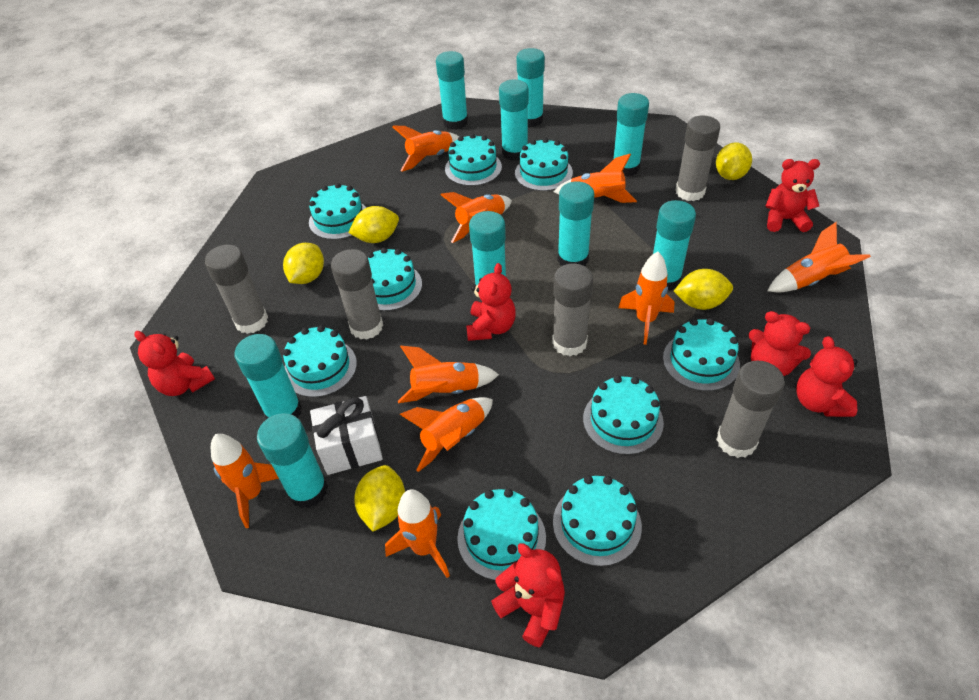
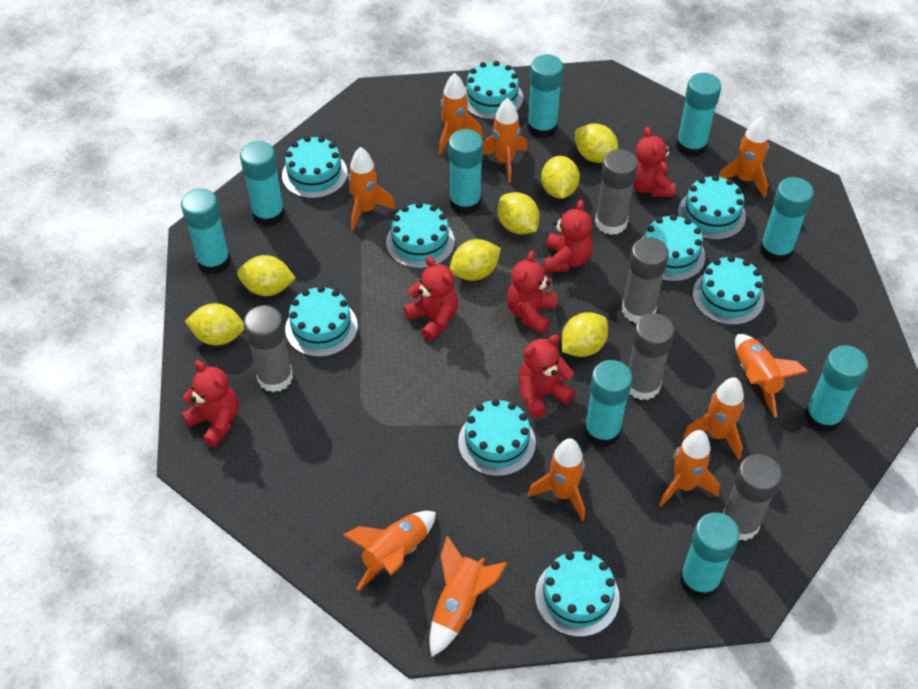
orange rocket: [211,434,279,528] [385,489,450,578] [392,126,459,172] [398,346,499,403] [400,397,493,472] [441,192,512,243] [553,154,637,203] [618,252,674,345] [768,222,871,292] = 9 -> [343,511,436,591] [348,147,396,231] [429,536,507,657] [439,73,483,155] [483,98,527,183] [528,438,585,521] [659,430,720,507] [683,377,744,460] [718,116,769,198] [735,334,808,417] = 10
white gift: [310,396,383,475] = 1 -> none = 0
yellow lemon: [283,243,324,284] [348,206,399,243] [354,465,405,532] [674,269,733,310] [716,143,752,180] = 5 -> [185,303,244,346] [237,255,296,296] [449,239,501,281] [498,192,540,235] [541,156,580,199] [561,312,608,357] [575,123,619,163] = 7

